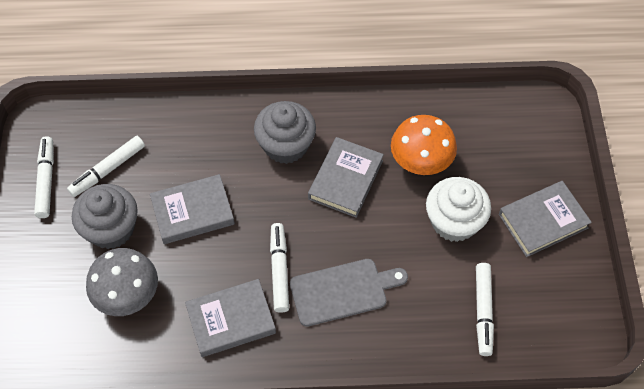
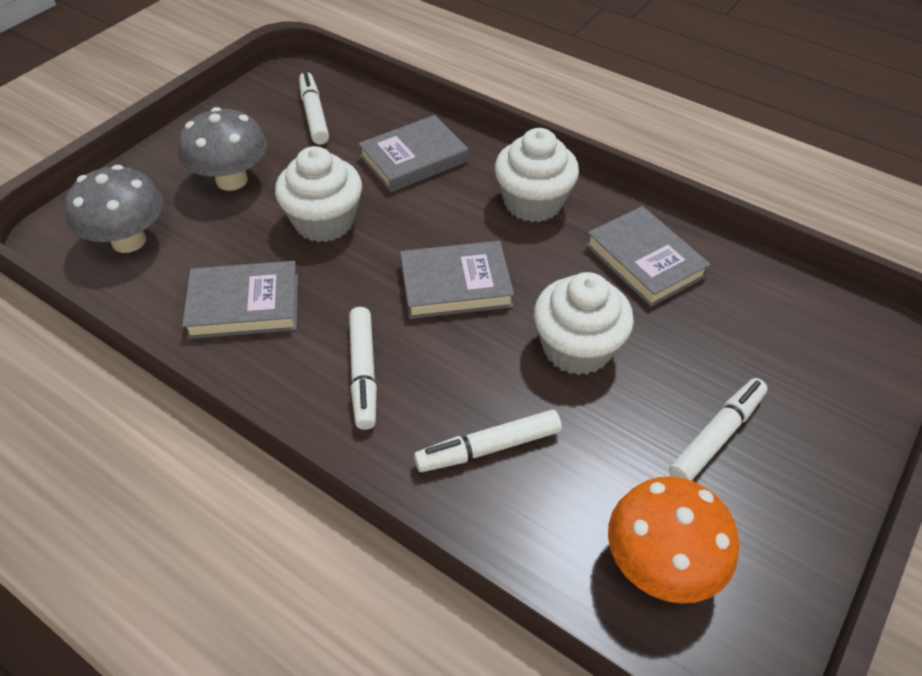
grey cupcake: [72,184,138,249] [254,101,316,164] = 2 -> none = 0
grey cutting board: [290,259,408,327] = 1 -> none = 0
grey mushroom: [86,248,158,316] = 1 -> [64,165,163,253] [178,107,267,191] = 2
white cupcake: [426,177,491,242] = 1 -> [275,146,362,242] [495,128,579,222] [534,272,634,375] = 3

